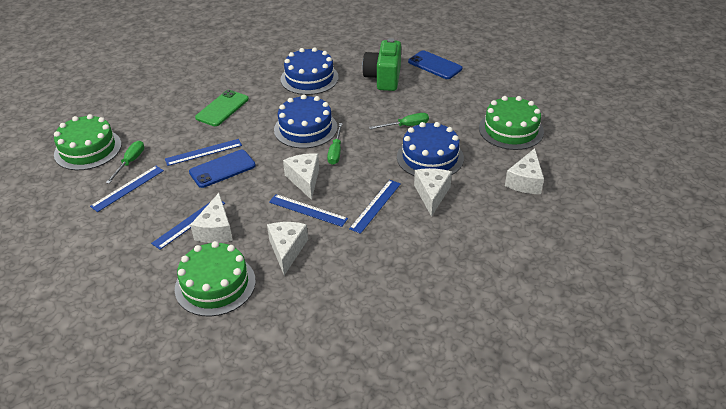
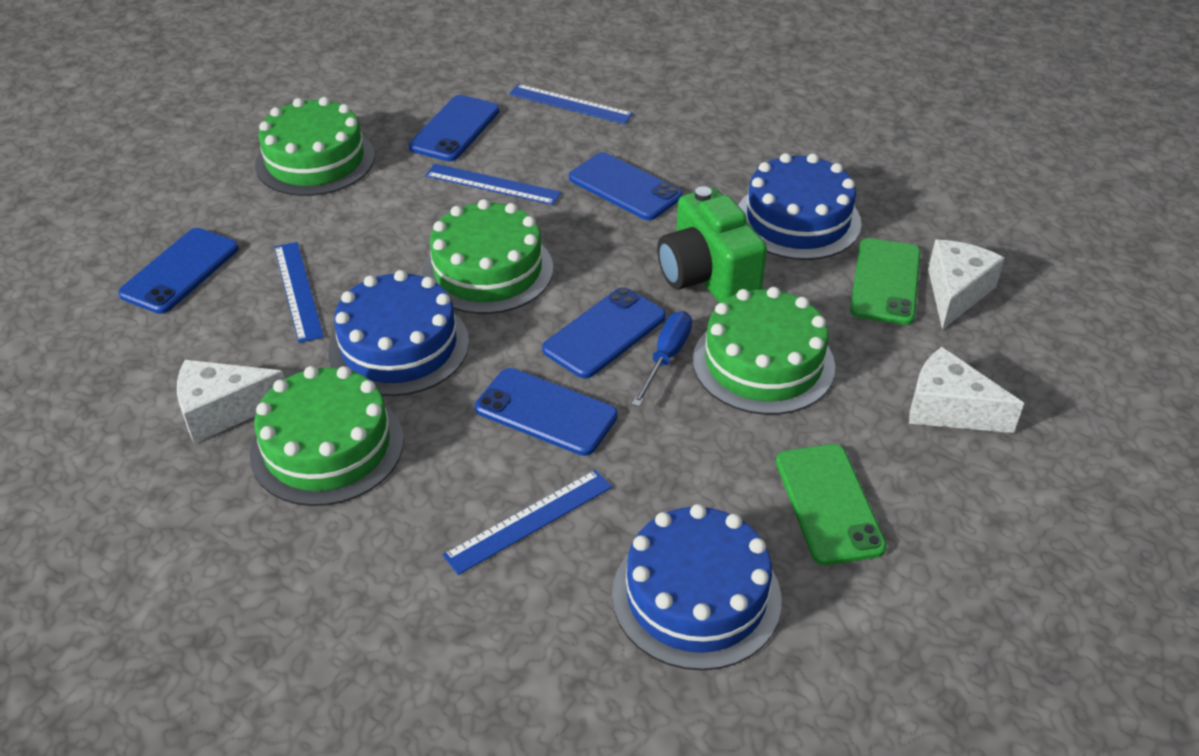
blue phone: [189,150,256,188] [408,50,462,79] = 2 -> [118,228,239,314] [409,95,500,161] [475,368,618,456] [542,287,666,378] [569,152,682,220] = 5
blue ruler: [90,166,164,212] [151,201,225,250] [165,139,242,166] [269,194,348,227] [349,180,401,234] = 5 -> [274,242,324,343] [425,164,561,205] [443,470,612,575] [509,84,633,124] = 4
blue screwdriver: none = 0 -> [632,311,692,407] = 1
green cake: [54,114,122,170] [175,241,256,317] [479,96,544,150] = 3 -> [250,366,404,506] [255,97,375,196] [422,199,553,314] [693,287,835,415] = 4
green phone: [195,90,249,126] = 1 -> [776,444,887,565] [850,238,921,325] = 2
green screwdriver: [106,141,144,184] [327,123,343,165] [369,113,429,129] = 3 -> none = 0
white cheese: [190,193,233,243] [267,222,308,275] [283,153,319,200] [414,168,452,217] [505,148,544,194] = 5 -> [177,360,285,443] [909,347,1024,433] [928,240,1005,330] = 3

